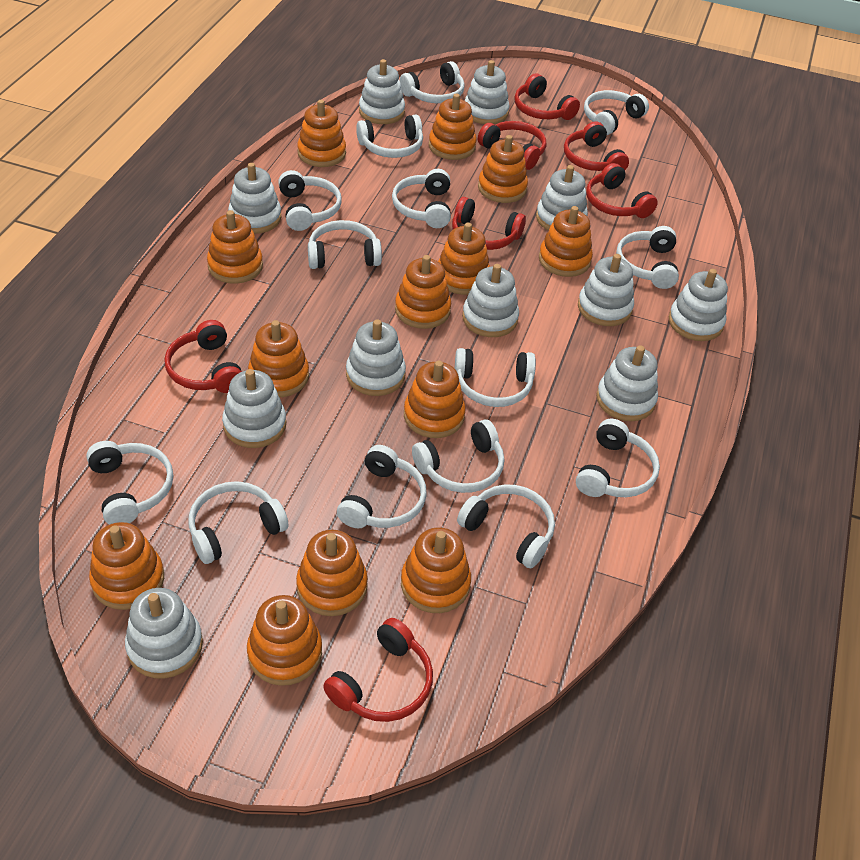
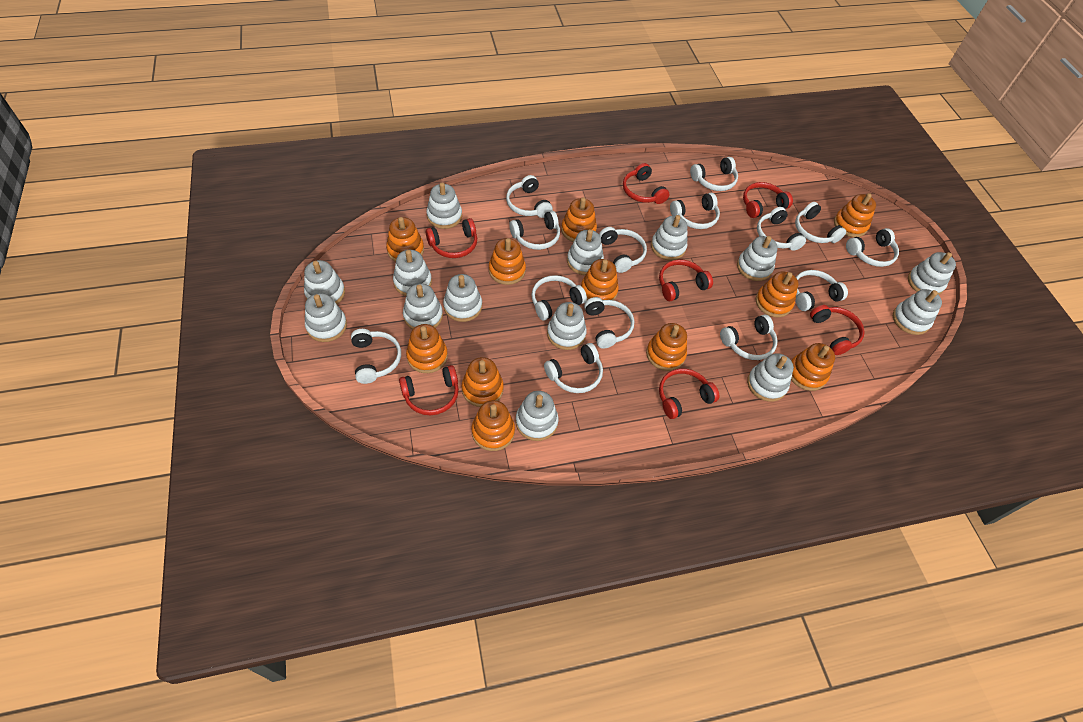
orange stacking toy: [89,522,164,610] [207,210,263,284] [247,595,322,686] [248,320,309,397] [296,530,368,616] [297,100,346,167] [395,255,451,329] [401,527,471,613] [404,361,466,438] [429,94,477,160] [438,223,490,295] [478,135,528,203] [539,206,593,277] = 13 -> [386,217,424,262] [406,324,448,373] [462,357,504,407] [471,400,515,451] [489,238,526,285] [561,197,597,242] [581,259,619,300] [646,323,687,371] [755,272,798,317] [791,343,835,391] [834,193,876,237] = 11
white stacking toy: [125,588,203,678] [222,369,286,448] [228,163,281,234] [346,319,406,396] [359,59,405,124] [462,264,519,337] [464,60,510,124] [536,165,588,231] [578,254,634,326] [596,345,658,421] [669,269,728,341] = 11 -> [304,260,345,304] [305,293,347,342] [393,250,432,296] [403,284,443,329] [426,183,462,229] [443,274,482,322] [515,391,558,441] [547,302,587,350] [567,229,604,275] [651,215,688,261] [737,236,778,281] [747,353,794,402] [893,289,942,335] [908,252,956,295] = 14

